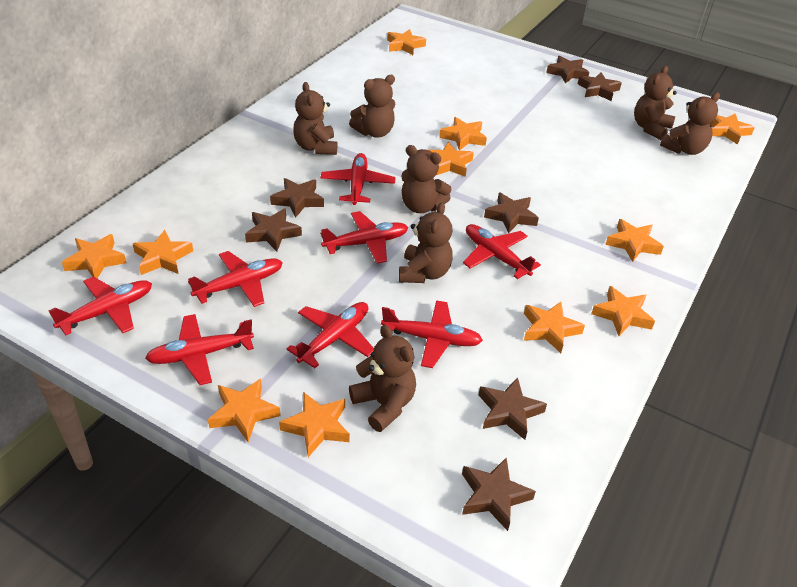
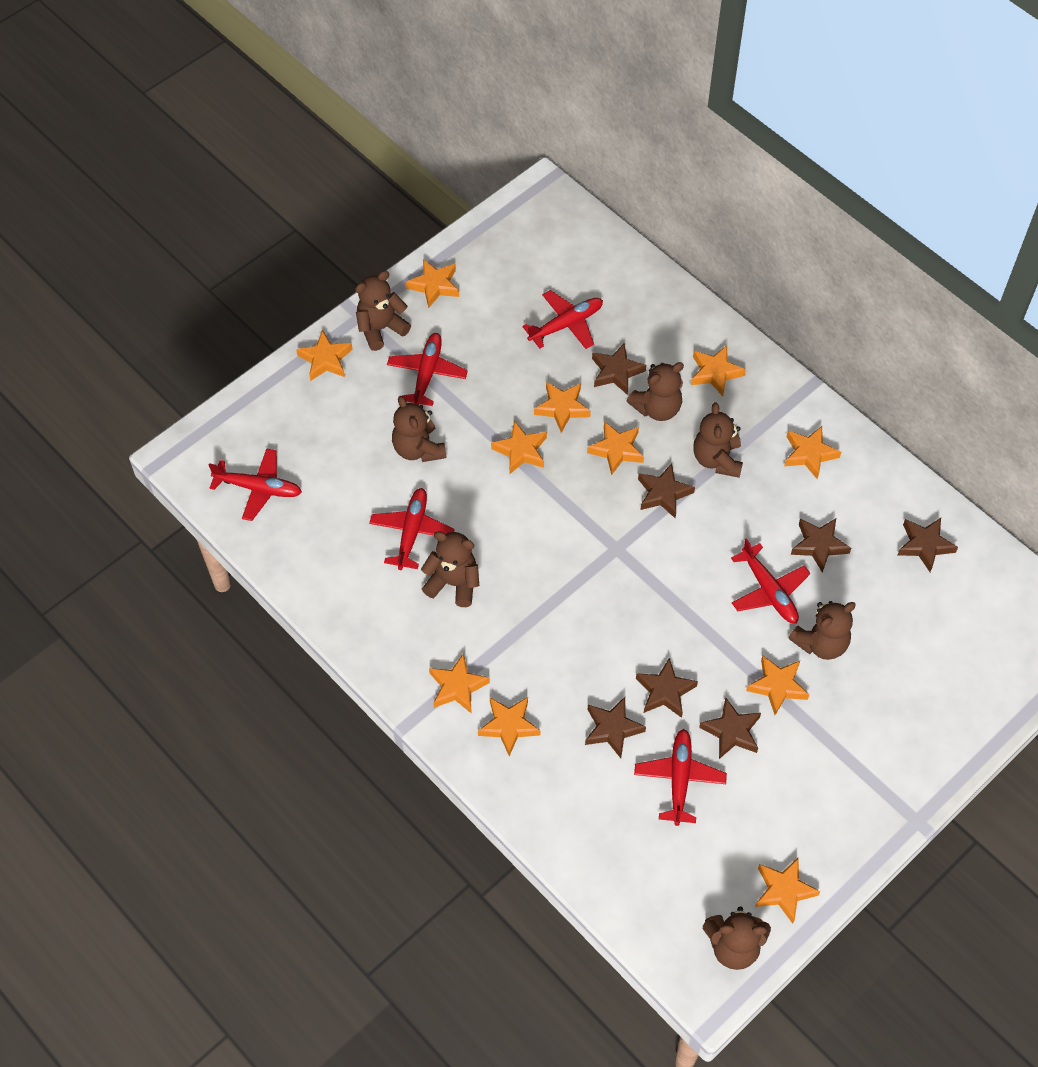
red plane: [48,277,152,336] [145,314,254,385] [188,251,283,307] [287,302,374,368] [320,153,396,205] [320,211,408,264] [381,300,483,368] [463,224,541,279] = 8 -> [209,448,302,521] [369,488,455,570] [387,333,468,406] [522,290,603,349] [634,729,727,826] [731,538,811,623] = 6

